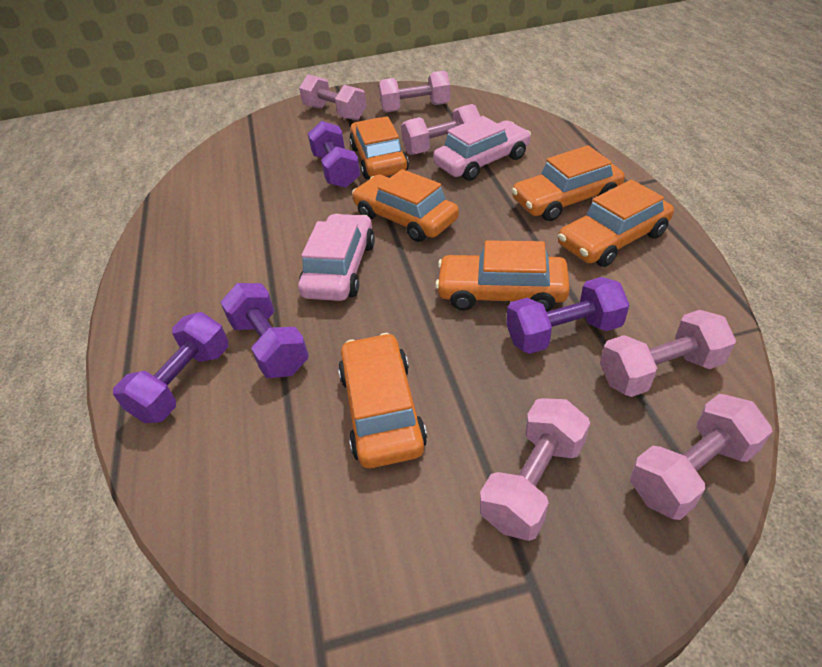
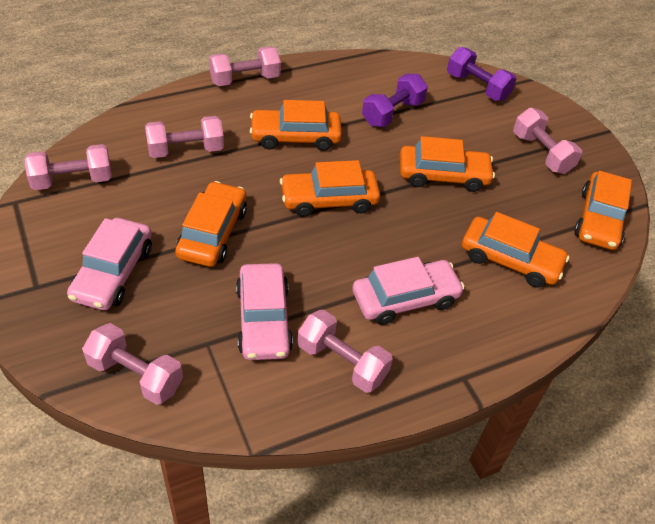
pink car: [298,214,375,301] [433,116,531,181] = 2 -> [67,218,152,310] [236,263,293,360] [352,257,465,325] = 3
purple dumbbell: [113,312,229,423] [220,283,309,378] [308,121,361,188] [506,277,630,354] = 4 -> [362,74,428,127] [447,47,517,101] = 2

